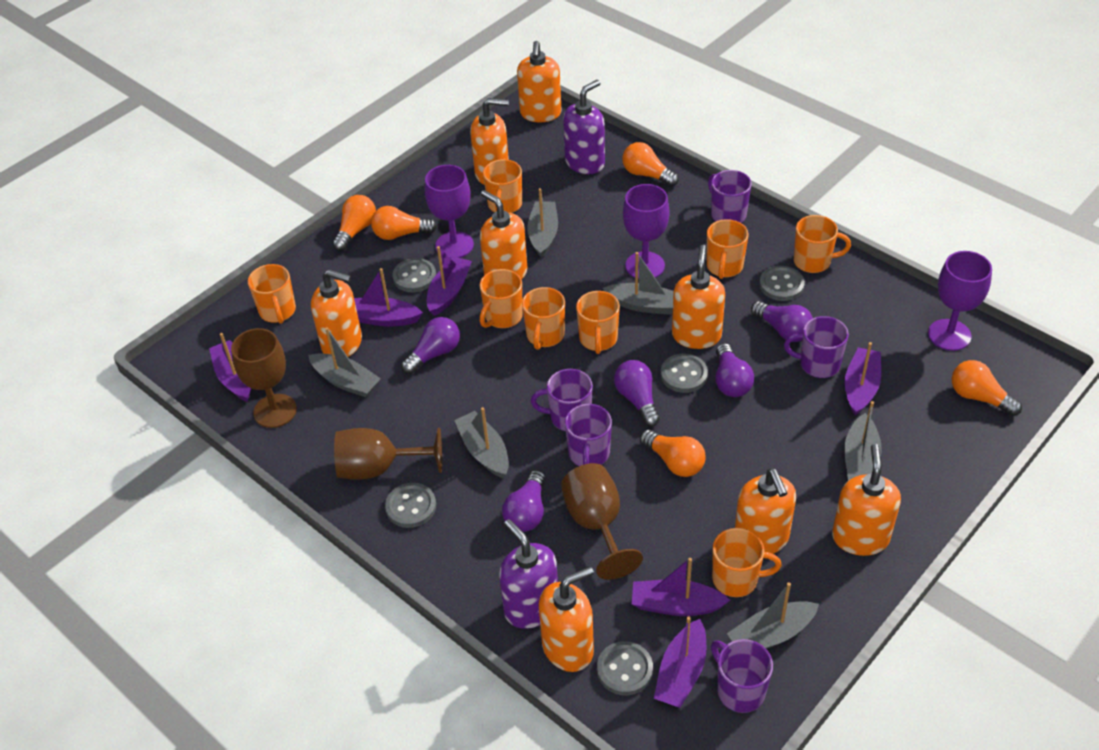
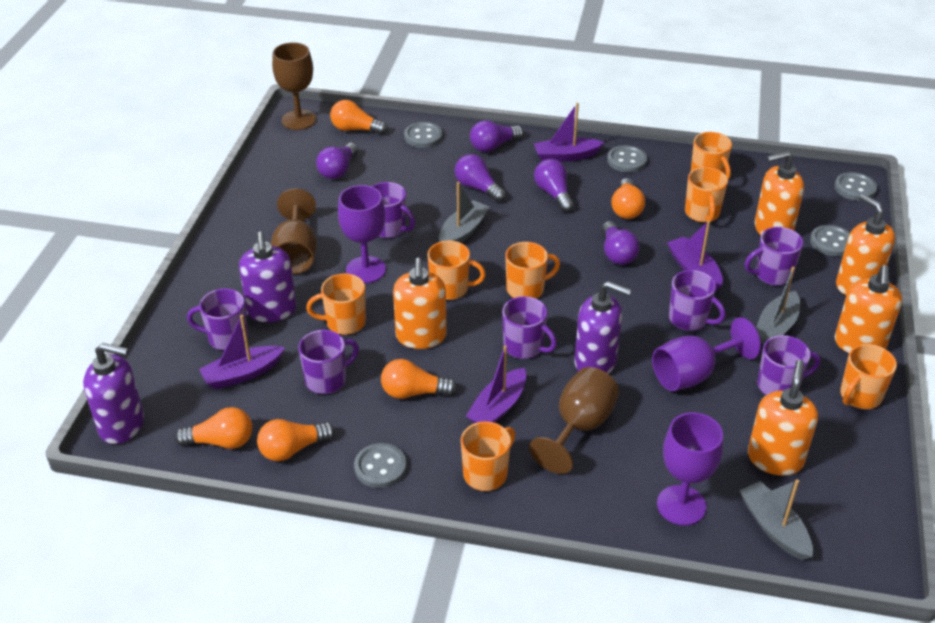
grey boat: [308,327,381,397] [454,407,509,478] [527,188,558,258] [602,252,674,315] [727,582,819,649] [844,401,882,481] = 6 -> [439,182,490,243] [739,479,813,560] [756,267,800,344] = 3
orange mug: [248,264,296,324] [480,269,523,328] [483,159,522,213] [522,287,565,350] [576,291,620,354] [707,219,749,279] [712,528,782,597] [794,215,851,273] = 8 -> [306,274,366,335] [427,241,486,300] [461,421,515,491] [505,242,560,299] [685,167,728,223] [691,132,732,181] [840,344,897,409] = 7
orange soap dispenser: [311,269,362,357] [470,98,509,185] [480,190,527,280] [517,41,562,122] [539,566,594,672] [672,245,725,349] [735,468,796,554] [832,444,901,556] = 8 -> [393,258,447,349] [748,360,818,476] [755,151,804,235] [835,265,902,353] [836,194,895,295] = 5
purple boat: [209,333,251,402] [354,268,423,327] [427,246,472,316] [632,558,730,616] [654,616,706,708] [845,342,881,415] = 6 -> [199,315,285,389] [466,345,526,423] [534,103,604,162] [667,220,723,290] = 4
purple mug: [531,369,593,431] [565,404,612,466] [708,170,752,223] [711,639,773,713] [784,316,849,378] = 5 -> [187,289,248,350] [298,330,359,394] [372,182,415,238] [502,296,557,359] [669,270,726,331] [745,227,803,285] [757,335,820,395] = 7
purple soap dispenser: [499,519,558,629] [563,80,605,174] = 2 -> [83,343,144,444] [239,232,296,322] [574,281,631,374] = 3

